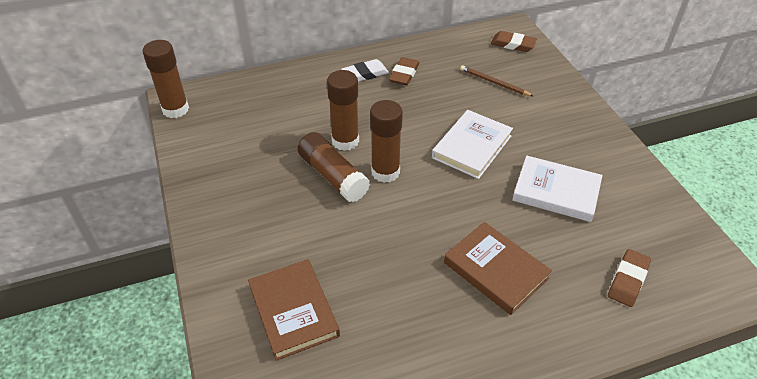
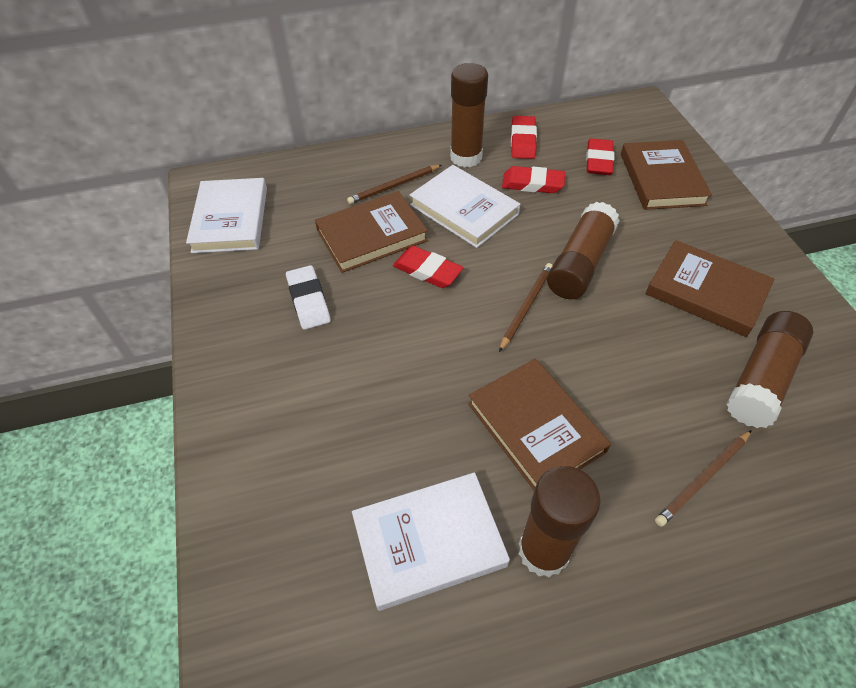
brown book: [248,259,340,361] [444,222,552,315] = 2 -> [315,191,428,273] [468,359,611,490] [621,140,712,210] [646,240,774,337] = 4
brown eraser: [389,57,419,85] [491,31,537,52] [608,249,651,307] = 3 -> none = 0
brown pencil: [460,65,533,96] = 1 -> [347,165,441,204] [499,263,553,352] [655,430,752,527] = 3
red eraser: none = 0 -> [393,246,463,288] [502,166,565,193] [511,116,537,159] [586,138,614,175] = 4
white book: [432,110,513,179] [512,156,602,222] = 2 -> [186,178,267,253] [352,472,510,611] [410,165,520,248] = 3

